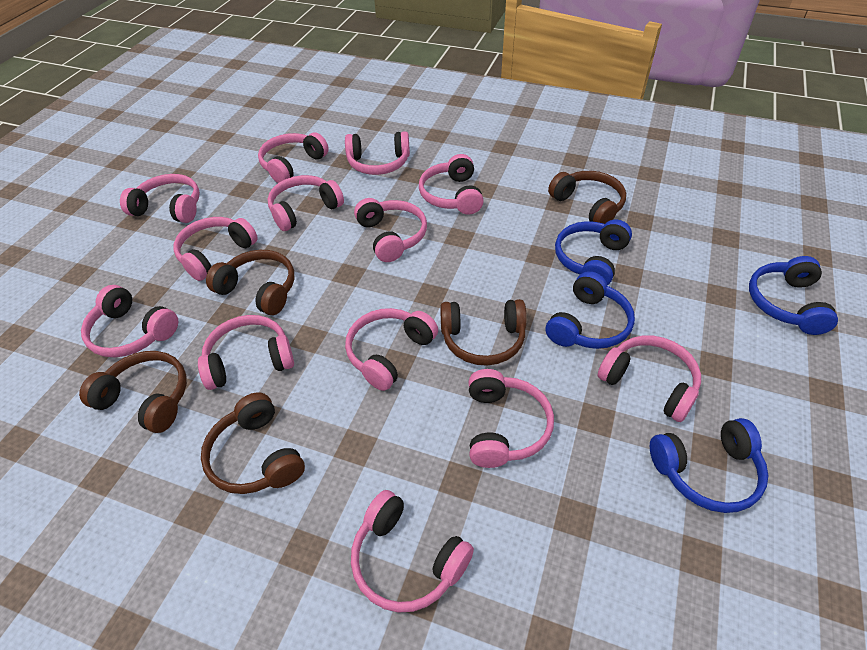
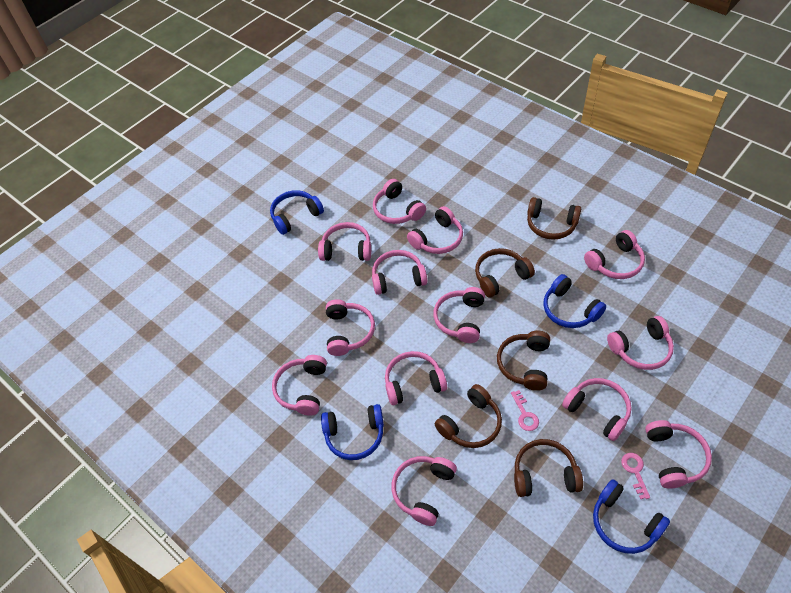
pink key: none = 0 -> [511,390,539,431] [621,453,650,499] = 2

